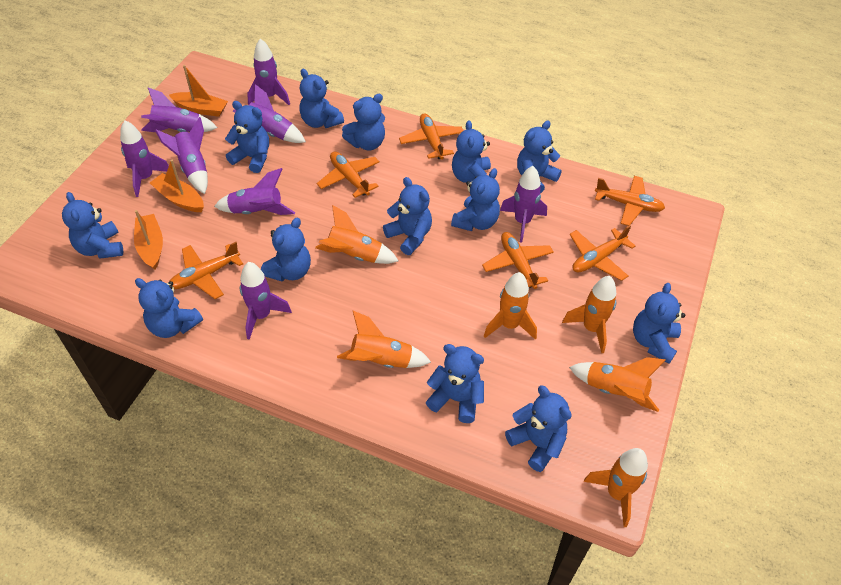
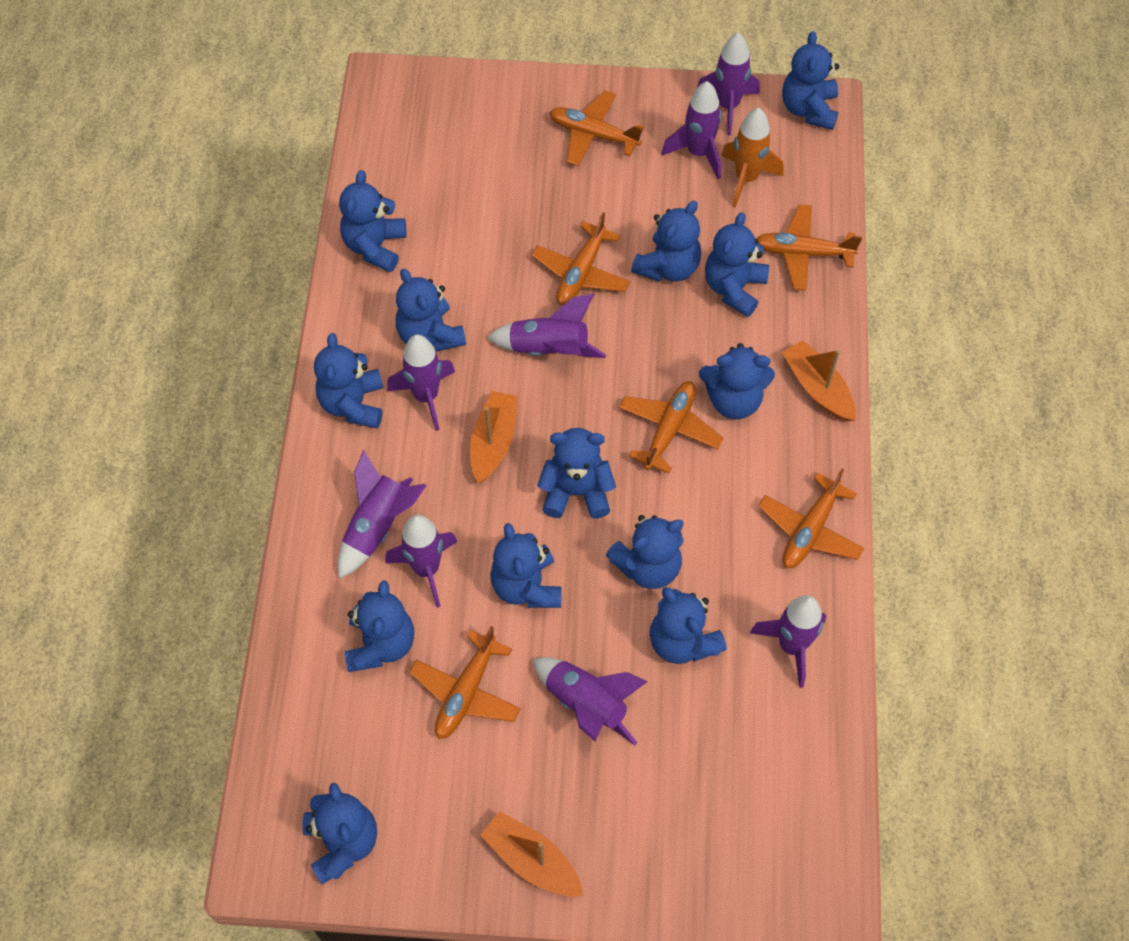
orange rocket: [315,205,398,264] [337,311,431,368] [484,272,537,340] [562,276,616,353] [569,357,666,412] [583,448,648,527] = 6 -> [721,108,784,208] = 1

